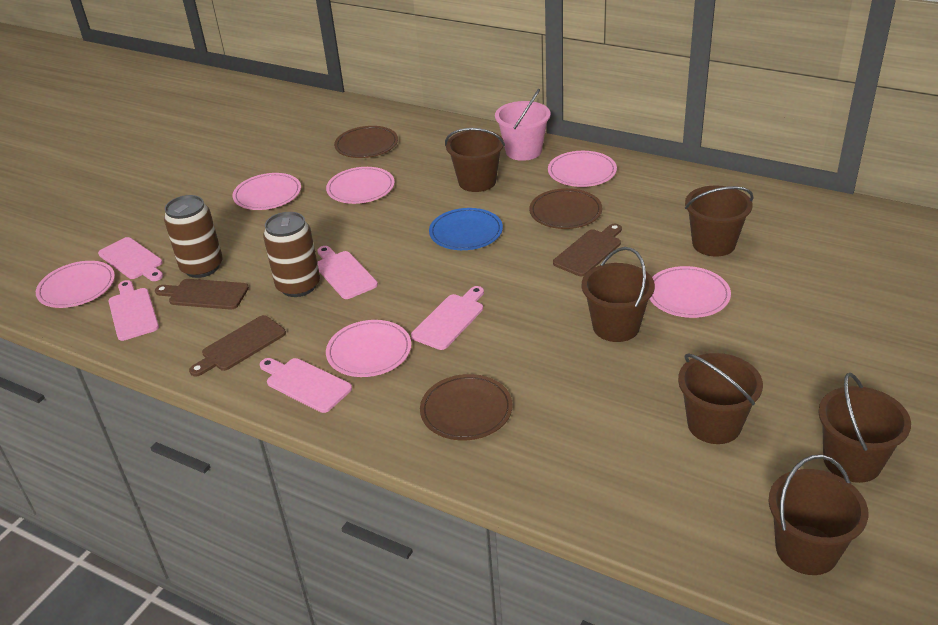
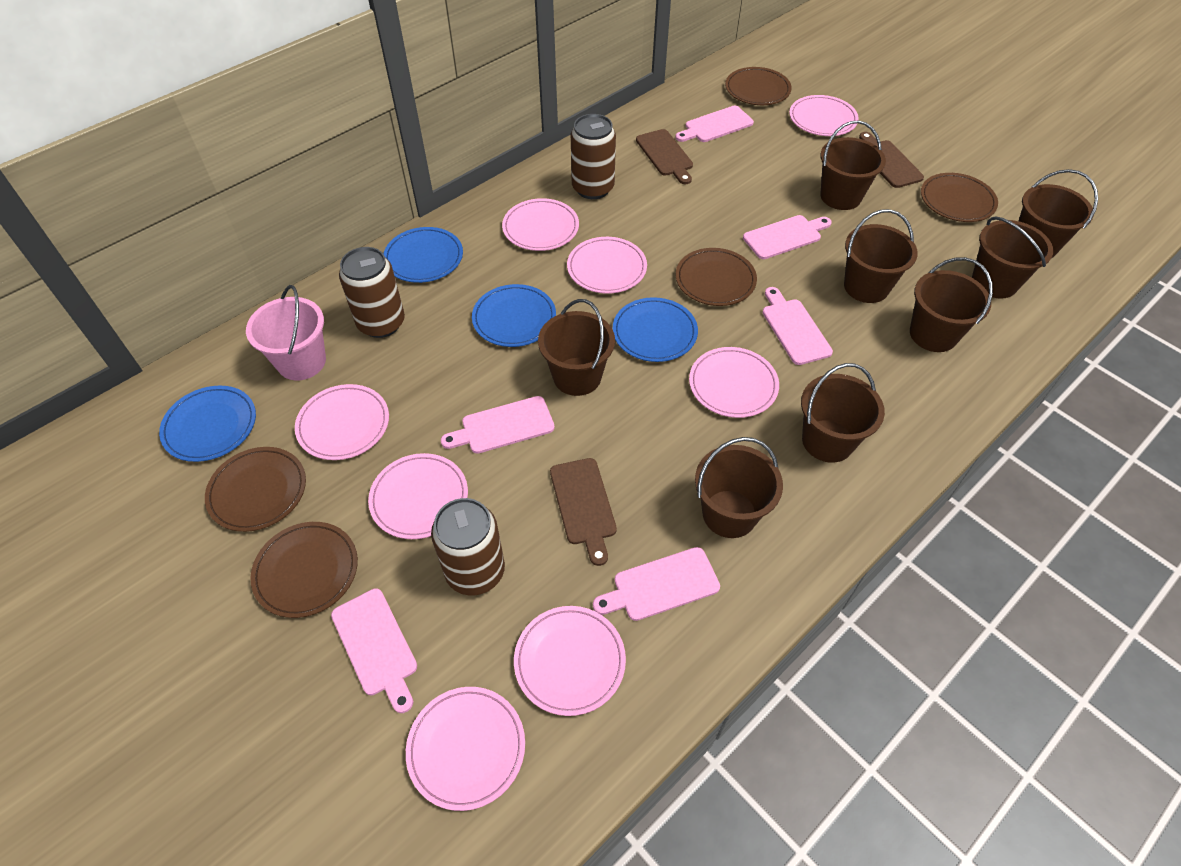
blue plate: [429,208,503,250] = 1 -> [159,386,256,462] [384,227,463,283] [472,284,556,347] [613,297,698,362] = 4
brown bucket: [445,128,505,192] [582,247,655,342] [678,353,763,444] [685,185,754,257] [769,455,868,575] [818,373,911,483] = 6 -> [538,299,615,396] [695,437,783,538] [801,363,885,463] [820,120,886,210] [844,209,918,303] [910,257,993,352] [972,217,1053,299] [1019,169,1098,258] = 8
brown can: [164,195,223,278] [263,212,320,297] = 2 -> [339,247,405,338] [431,498,505,595] [571,114,616,199] = 3
brown plate: [334,126,398,158] [420,374,513,440] [529,188,602,229] = 3 -> [205,447,306,532] [250,522,358,618] [676,248,757,306] [725,67,792,105] [921,173,998,222] = 5
pink cutting board: [98,237,163,281] [108,280,159,341] [260,358,352,413] [317,246,378,299] [411,286,484,350] = 5 -> [331,588,417,713] [441,396,555,454] [593,547,720,621] [675,106,754,142] [743,215,832,259] [762,287,833,365] = 6
pink plate: [36,261,115,308] [232,173,301,210] [326,167,395,204] [326,320,411,377] [548,151,617,187] [650,266,731,318] = 6 -> [295,384,389,460] [368,453,468,539] [406,687,525,811] [502,198,579,251] [514,606,626,716] [567,237,647,294] [689,347,779,418] [789,95,859,136] = 8

